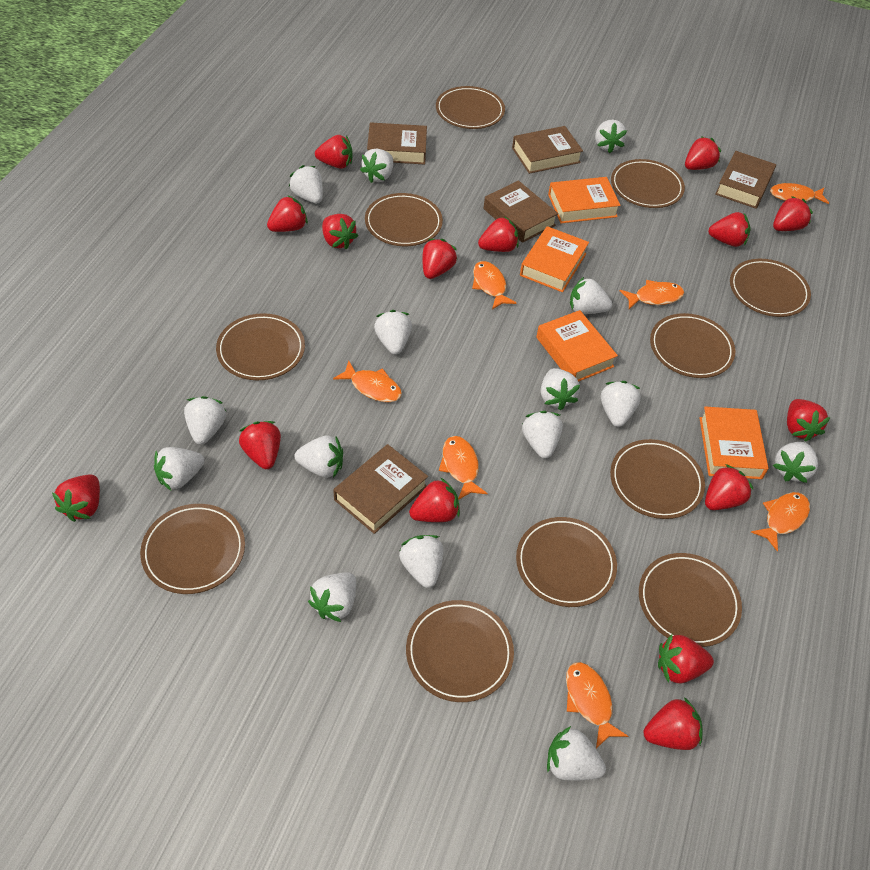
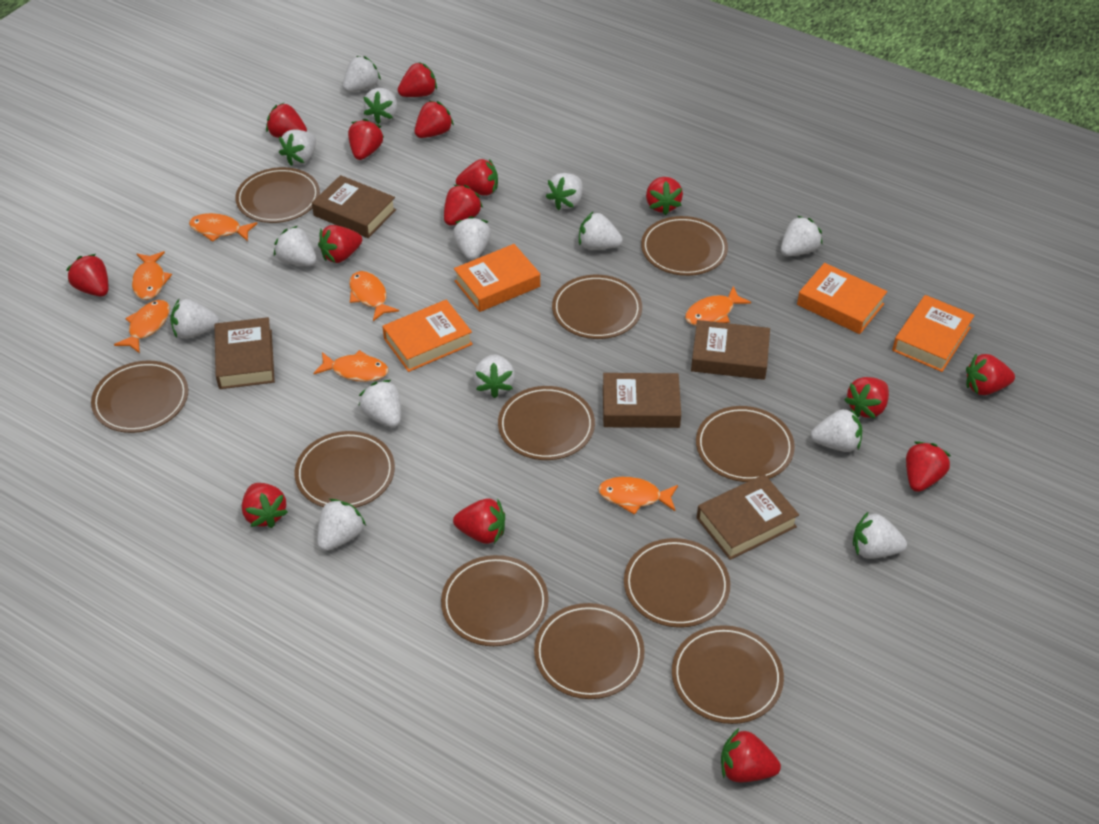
white strawberry: [154,447,205,491] [184,396,226,445] [289,165,323,203] [294,436,343,478] [308,572,356,622] [360,149,393,183] [374,310,412,355] [399,535,443,588] [522,411,563,459] [541,368,580,410] [547,726,606,781] [570,277,612,314] [595,120,627,153] [601,381,641,427] [773,442,818,483] = 15 -> [170,299,219,339] [274,226,317,266] [279,129,316,166] [317,499,366,551] [343,56,381,92] [358,380,401,428] [363,88,397,124] [453,216,491,261] [474,354,515,398] [546,173,583,210] [579,211,623,250] [781,216,823,256] [811,408,862,452] [853,511,907,559] = 14

